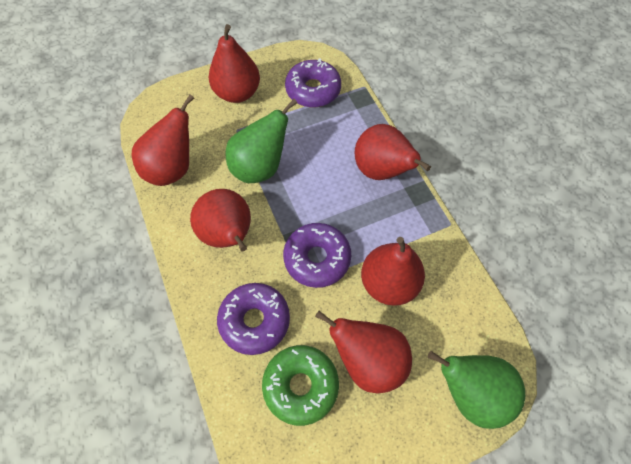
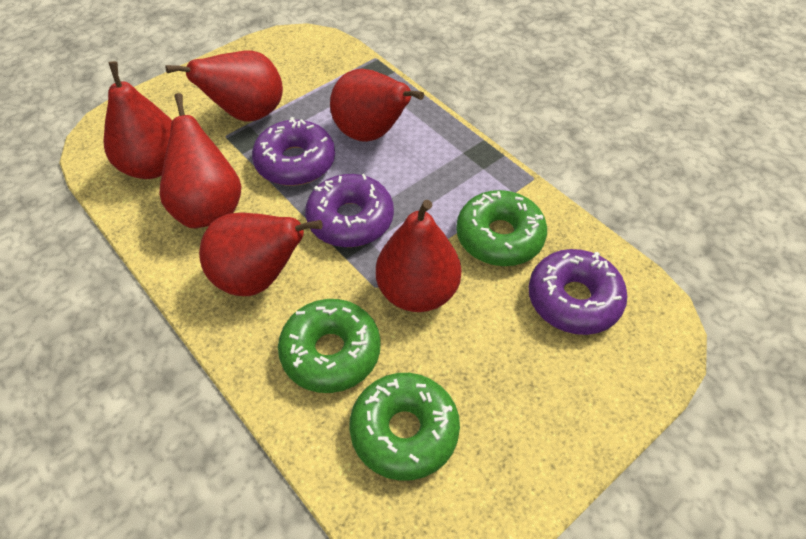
green donut: [262,345,339,426] = 1 -> [278,299,381,393] [349,373,460,481] [456,190,547,266] = 3
green pear: [226,99,297,183] [428,351,525,429] = 2 -> none = 0

